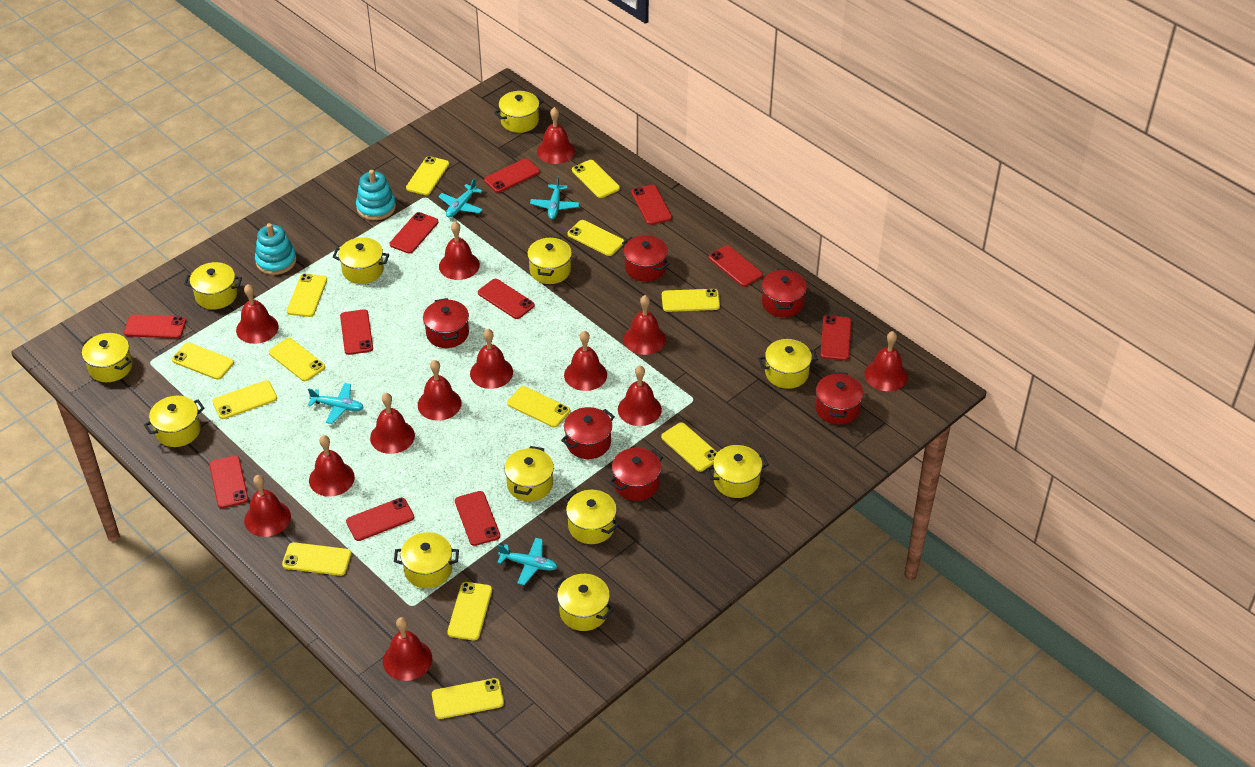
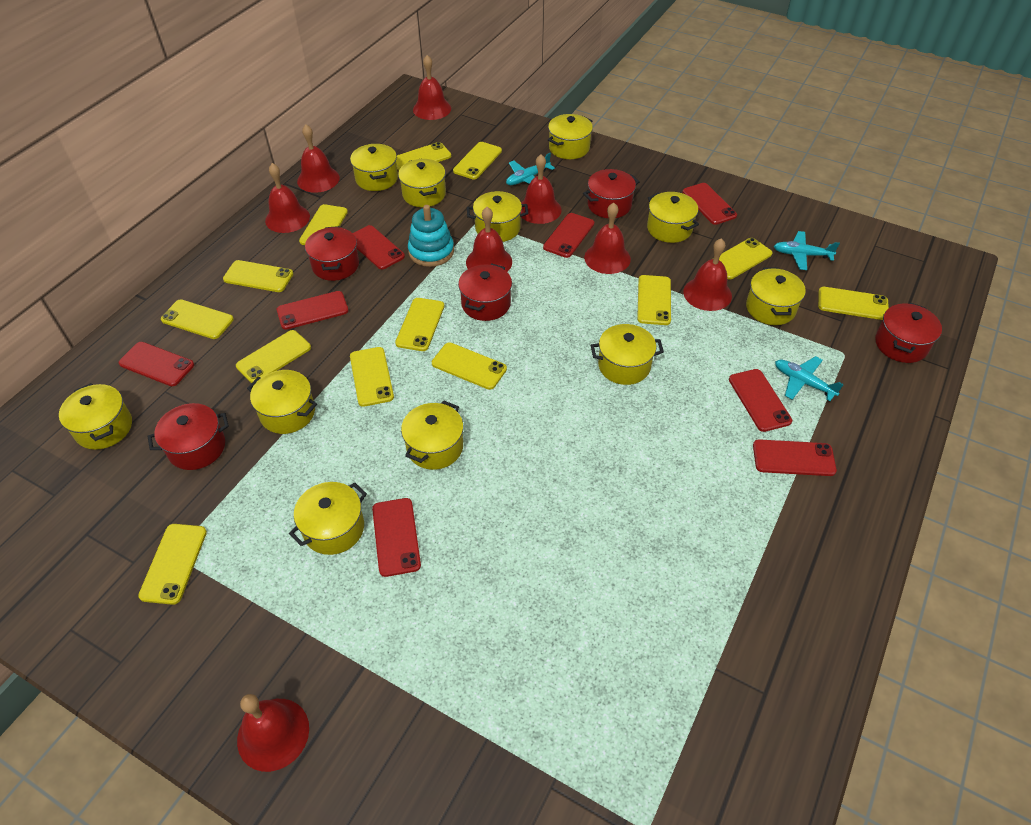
red bell: [236,284,279,344] [244,475,291,537] [309,435,355,497] [370,393,415,454] [383,617,432,681] [418,360,461,421] [439,221,480,280] [470,329,513,389] [537,107,575,164] [564,331,607,391] [618,366,662,426] [624,295,666,355] [864,331,908,391] = 13 -> [237,694,309,772] [265,163,310,233] [297,124,340,193] [413,55,451,120] [466,207,512,272] [521,154,562,224] [584,203,631,274] [683,238,732,311] = 8
red phone: [124,315,186,339] [209,455,249,508] [340,309,373,355] [346,497,414,541] [390,212,438,254] [455,491,500,546] [478,279,535,319] [484,158,540,193] [631,185,672,225] [709,245,763,287] [820,316,851,361] = 11 -> [119,342,194,386] [277,291,349,330] [353,225,405,269] [372,498,421,577] [543,213,594,258] [682,183,737,225] [729,369,792,432] [753,439,837,476] = 8
red pot: [423,298,469,348] [561,407,615,459] [609,448,663,501] [622,235,670,282] [762,269,807,317] [815,372,864,425] = 6 -> [148,403,229,470] [305,226,359,281] [458,263,512,321] [583,169,640,218] [875,303,942,363] = 5
turquoise plane: [308,383,364,424] [438,178,483,218] [497,538,557,585] [530,176,580,219] = 4 -> [506,153,555,185] [774,231,840,270] [775,356,844,401] = 3
turquoise stacking toy: [255,223,296,275] [356,170,396,220] = 2 -> [408,205,454,267] = 1
yellow pot: [82,333,133,382] [144,396,205,447] [184,262,242,310] [333,237,389,284] [394,532,459,588] [494,91,544,133] [504,446,554,502] [527,236,572,284] [554,574,614,631] [564,490,619,544] [706,445,769,498] [758,339,818,389] = 12 -> [59,383,132,450] [247,370,317,434] [289,482,367,555] [350,144,398,191] [398,159,446,207] [401,401,463,470] [467,191,529,242] [548,114,593,159] [591,324,664,385] [647,192,699,243] [746,268,806,325] = 11

